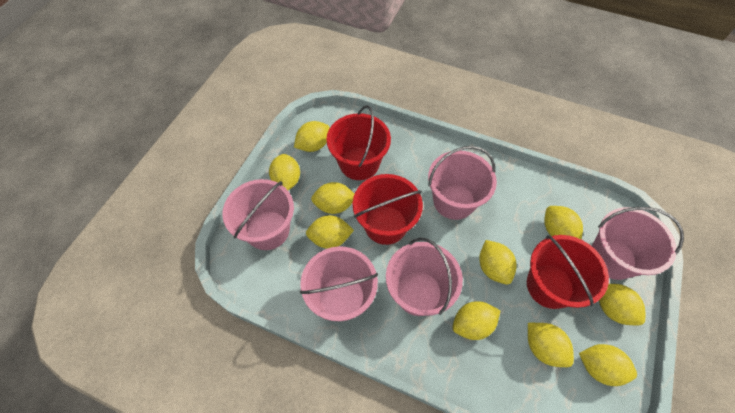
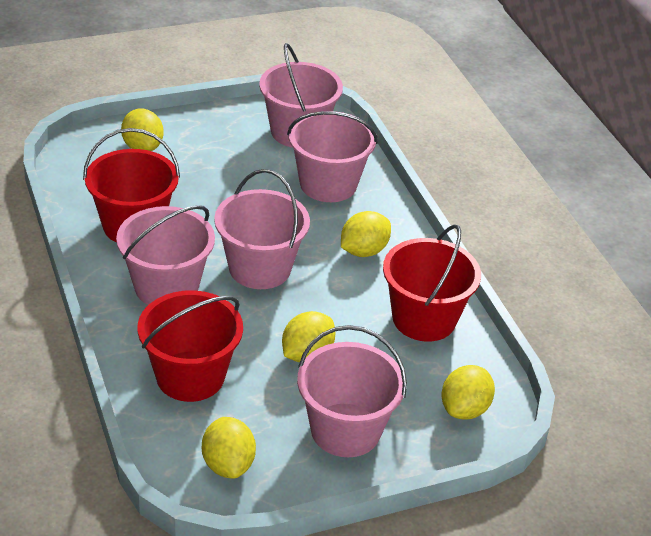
yellow lemon: [269,154,300,190] [294,121,330,152] [306,215,354,249] [311,182,354,214] [452,301,500,340] [479,240,517,284] [528,323,574,367] [544,206,583,240] [579,344,637,386] [599,284,645,325] = 10 -> [121,108,163,151] [202,417,256,479] [282,311,336,362] [341,211,391,257] [441,365,495,420] = 5

